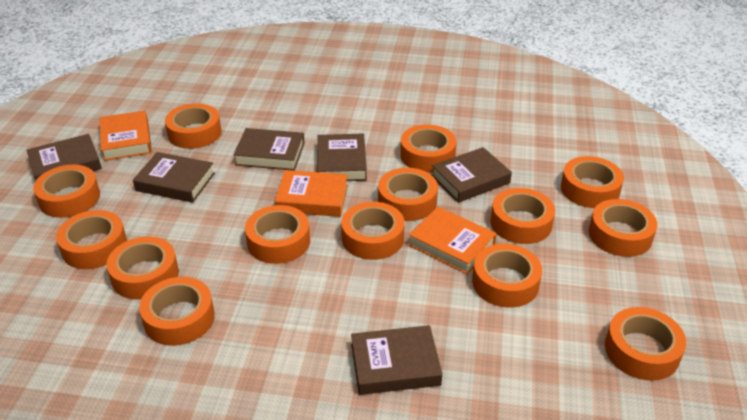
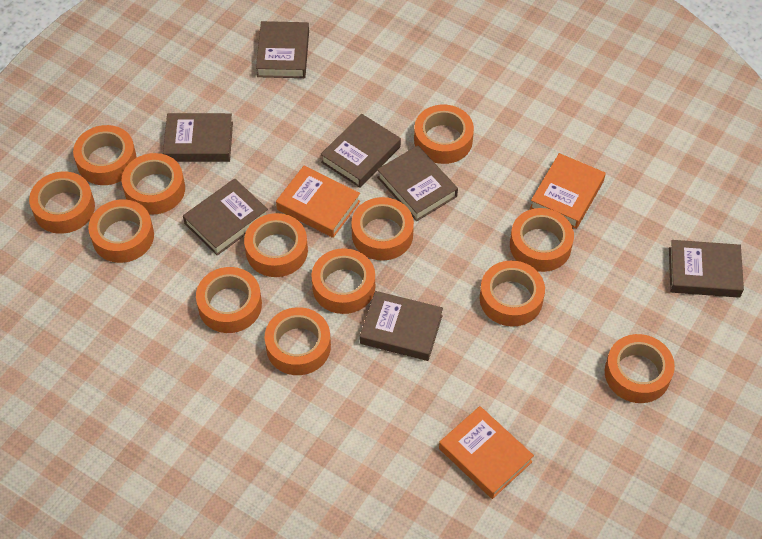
brown book: [27,134,102,180] [133,152,215,203] [233,128,305,171] [317,133,367,181] [351,325,442,395] [432,147,512,203] = 6 -> [163,113,233,162] [183,179,268,255] [256,21,309,78] [321,114,401,188] [360,291,443,361] [377,145,458,221] [669,240,744,298] = 7
orange tape: [33,165,100,218] [56,210,127,269] [106,236,179,300] [139,277,215,346] [165,103,221,149] [245,205,310,264] [341,202,405,260] [378,168,438,221] [400,125,457,172] [472,244,542,308] [491,188,555,244] [561,156,624,208] [589,199,658,257] [605,307,686,381] = 14 -> [29,172,95,234] [73,125,137,185] [88,199,154,263] [122,153,185,215] [196,267,262,333] [244,213,308,277] [265,307,331,375] [312,248,375,314] [351,197,414,260] [414,105,474,164] [480,260,545,327] [510,208,574,272] [605,334,675,403] = 13

